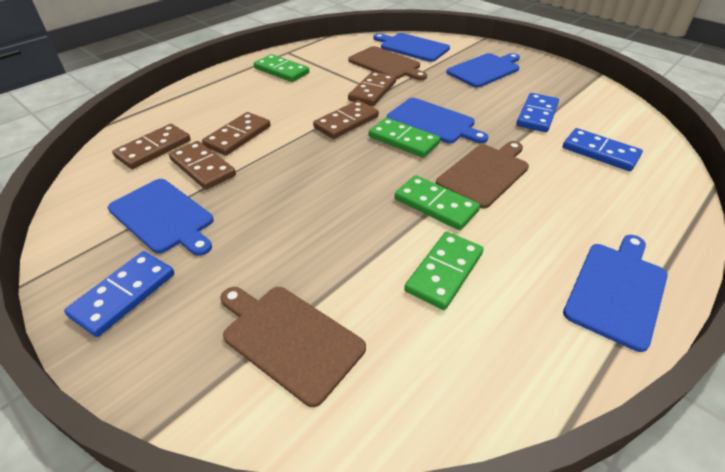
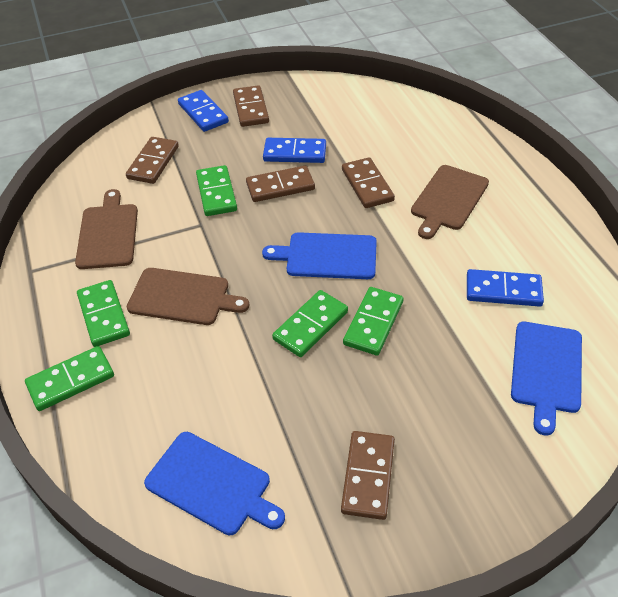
blue cutting board: [108,179,214,256] [373,33,450,62] [387,98,488,143] [446,53,520,88] [563,235,668,352] = 5 -> [144,432,285,535] [262,232,377,279] [511,322,582,436] = 3
green domino: [254,54,309,82] [369,118,440,158] [395,175,480,230] [404,232,484,310] = 4 -> [25,346,114,411] [77,280,130,347] [196,165,237,216] [272,290,348,357] [343,287,404,356] = 5

